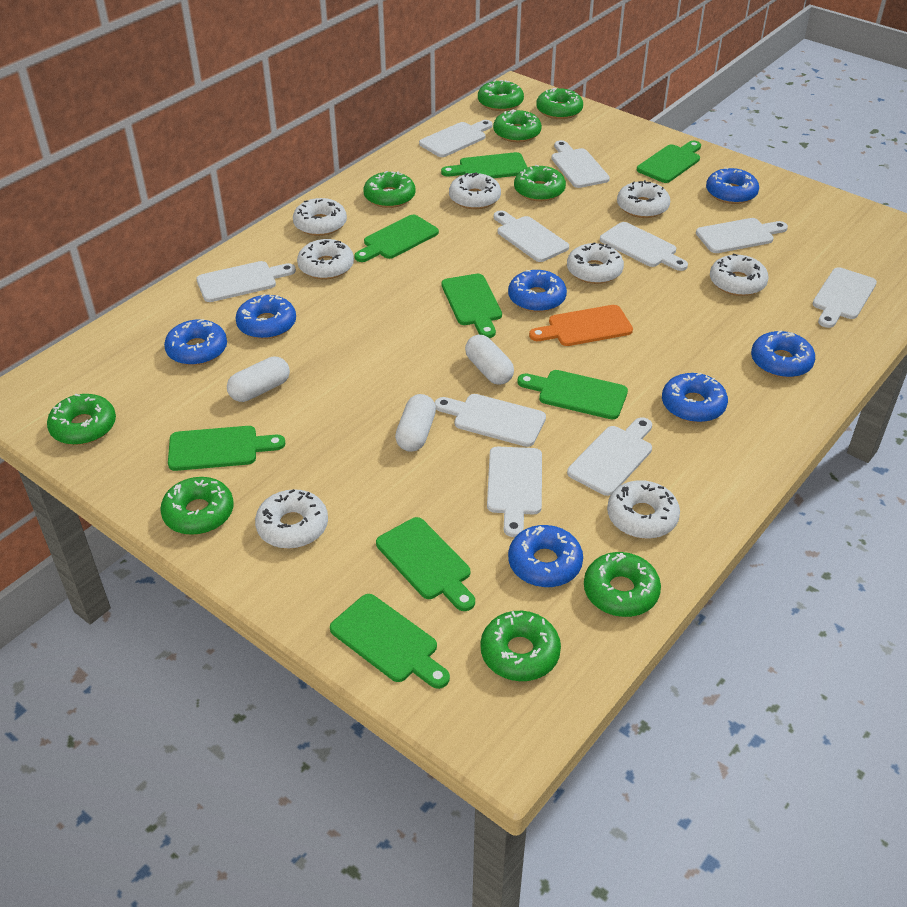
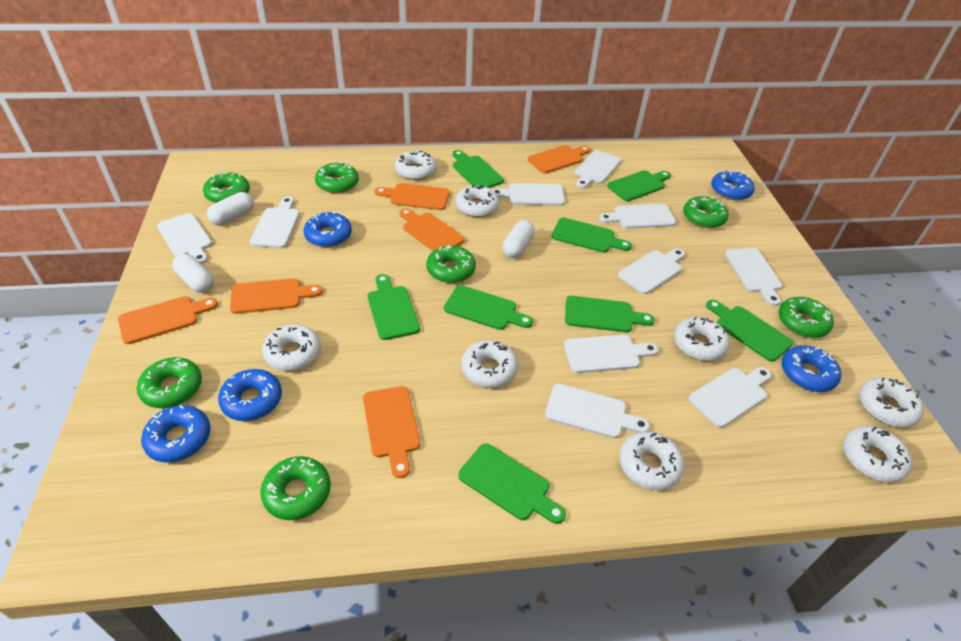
blue donut: [164,319,227,365] [235,294,296,339] [508,270,567,312] [508,525,583,587] [662,373,728,423] [706,167,759,204] [751,330,815,378] = 7 -> [141,405,211,462] [218,369,282,421] [304,212,352,247] [711,170,755,201] [782,345,841,392] = 5
green donut: [47,394,116,445] [160,477,234,535] [363,171,416,208] [478,80,524,111] [480,611,561,681] [493,109,542,142] [514,165,566,201] [536,88,583,119] [584,552,661,617] = 9 -> [137,357,202,408] [203,172,250,203] [260,456,331,520] [315,162,359,193] [426,245,476,283] [683,196,729,228] [778,297,834,338] = 7
orange cutting board: [529,305,633,346] = 1 -> [118,296,218,344] [230,278,323,314] [363,386,420,478] [375,183,450,210] [400,208,465,251] [528,145,590,173] = 6

